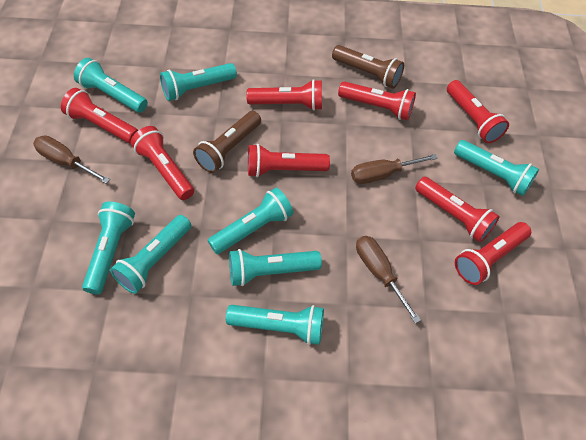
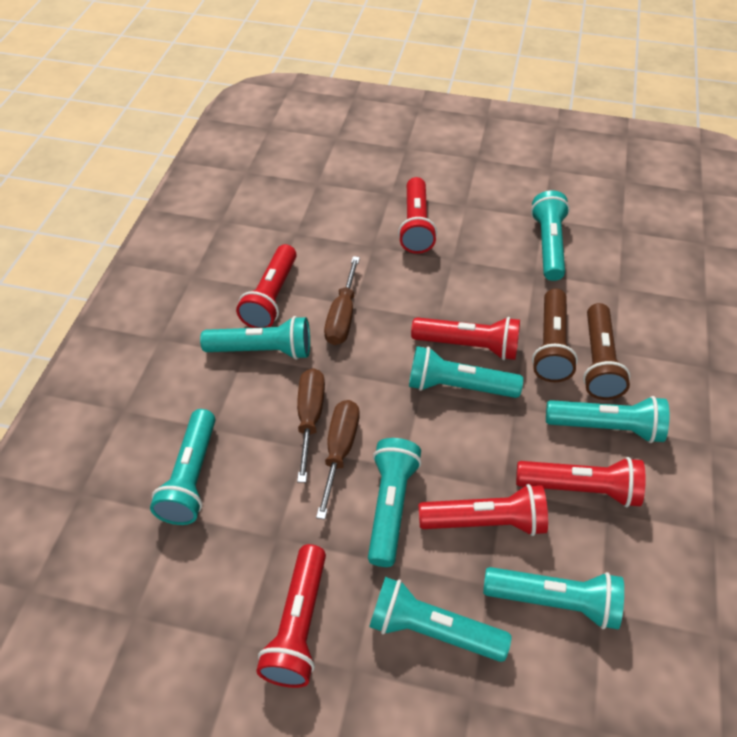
red flashlight: [61,88,138,143] [131,126,194,200] [246,79,322,111] [248,144,330,177] [338,81,416,120] [415,177,500,242] [447,80,509,143] [455,222,531,285] = 8 -> [236,244,297,328] [256,544,326,688] [398,177,437,254] [411,317,520,360] [419,484,548,536] [516,457,646,507] = 6

